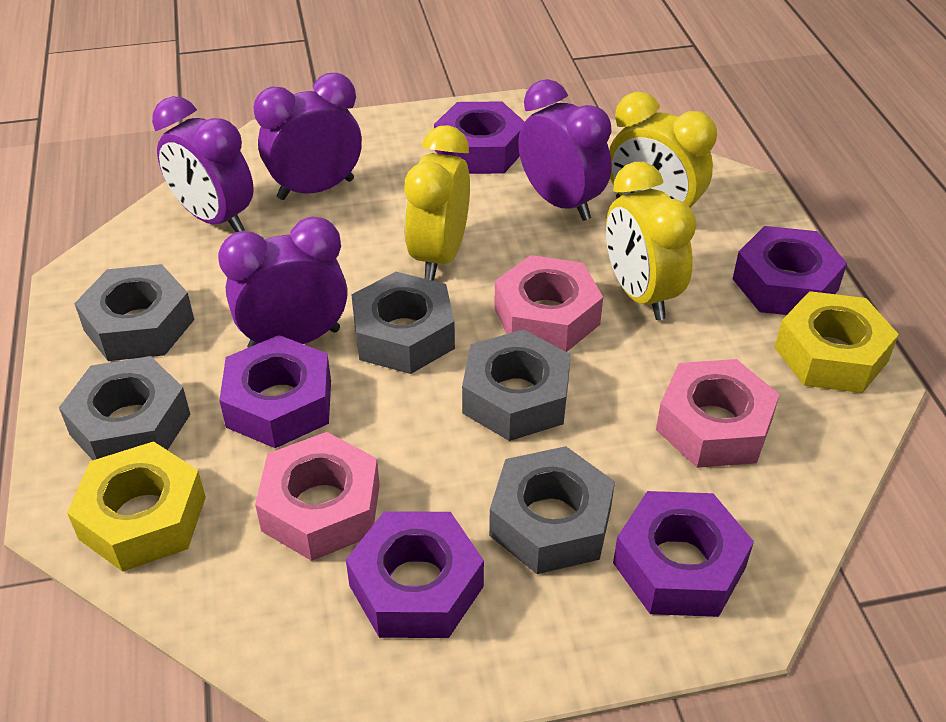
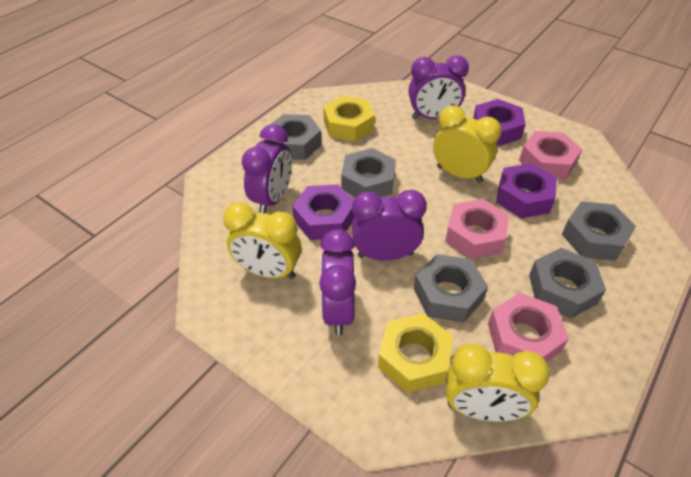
purple nut: [219,335,331,448] [346,511,484,638] [434,102,525,174] [613,491,754,617] [733,226,847,315] = 5 -> [292,184,354,240] [473,99,526,146] [496,163,557,218] = 3

